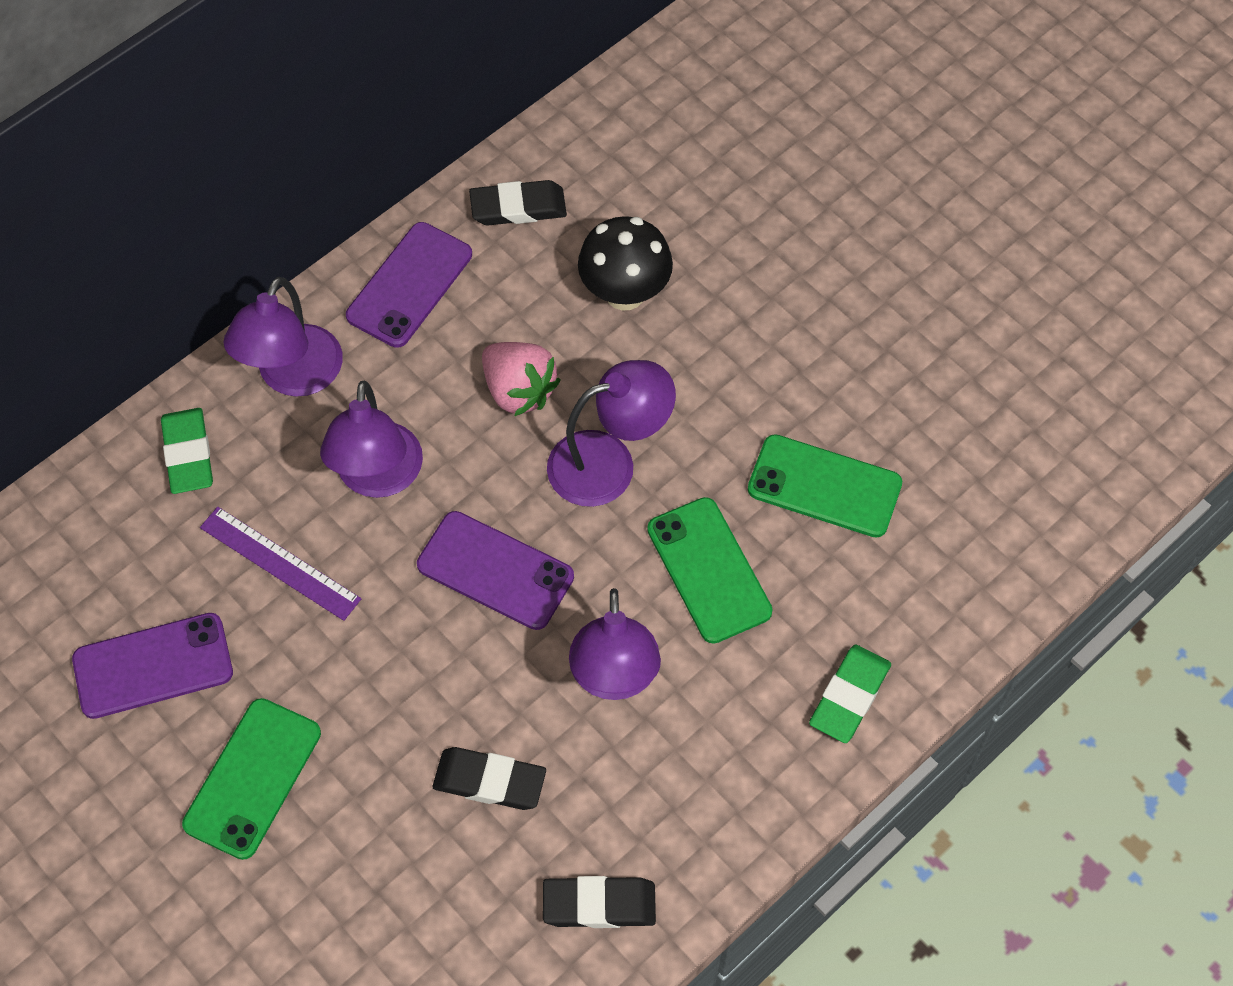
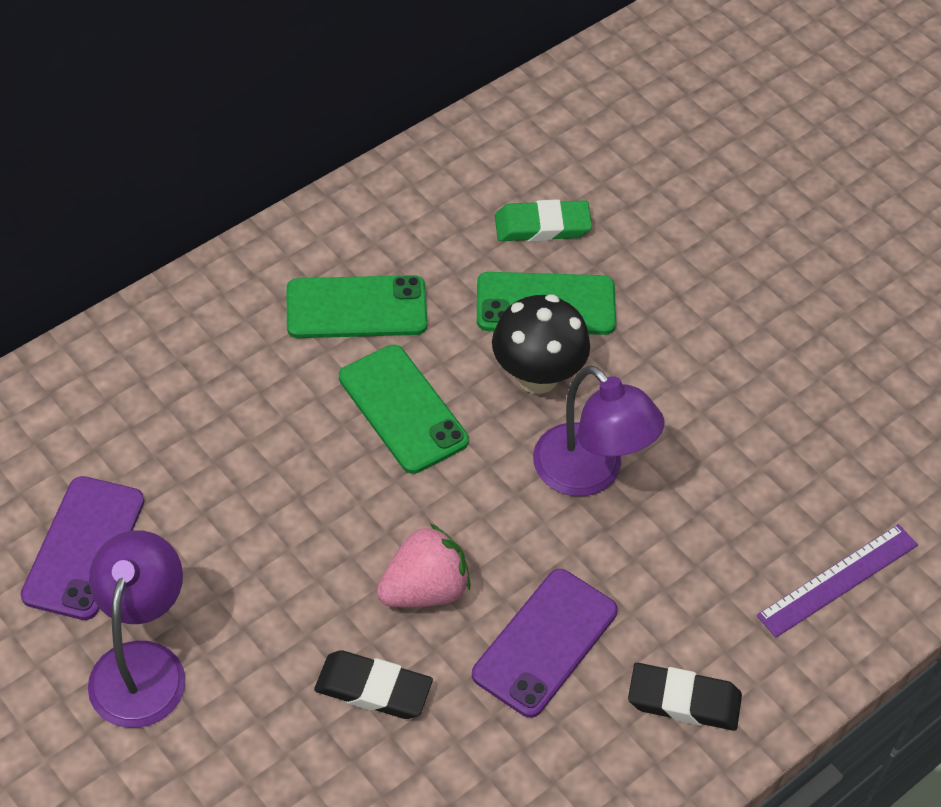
black eraser: [433,747,546,810] [469,180,567,226] [543,876,656,928] = 3 -> [314,650,433,719] [628,663,742,731] = 2
green eraser: [161,408,213,494] [809,645,891,743] = 2 -> [495,199,592,242] = 1
purple lamp: [224,277,343,397] [320,381,423,498] [547,360,676,507] [569,588,661,700] = 4 -> [88,530,186,728] [533,365,665,496] = 2
purple phone: [72,613,233,719] [346,222,472,348] [417,511,574,630] = 3 -> [20,476,145,620] [472,569,618,718] = 2

